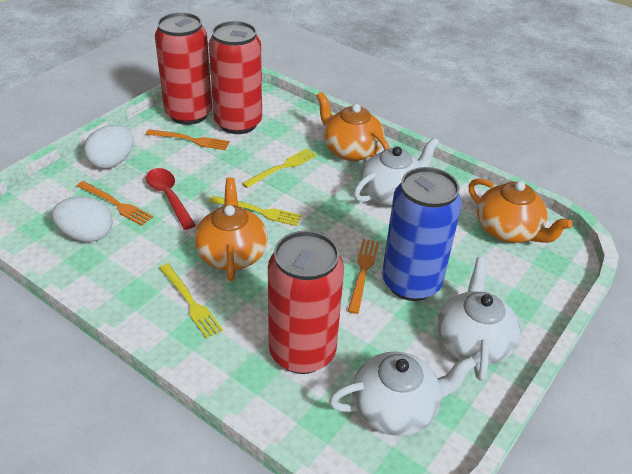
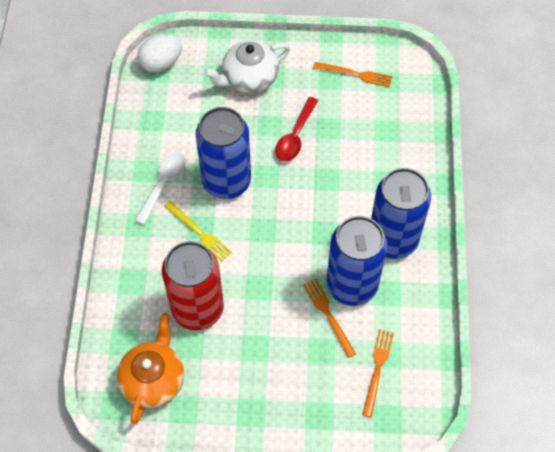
blue can: [382,167,462,301] = 1 -> [195,107,251,199] [327,216,387,306] [371,168,431,259] = 3
orange teapot: [194,177,268,281] [317,92,390,161] [469,178,573,243] = 3 -> [117,313,184,424] = 1
red can: [155,12,212,125] [209,21,262,134] [268,231,344,374] = 3 -> [162,241,224,330] = 1
white egg: [52,197,113,242] [84,125,134,169] = 2 -> [138,34,182,72] = 1
white spoon: none = 0 -> [135,152,186,225] = 1
white teapot: [329,351,476,436] [354,137,439,206] [437,257,520,381] = 3 -> [204,40,290,93] = 1
yellow fork: [159,263,223,339] [209,196,302,226] [242,148,317,188] = 3 -> [164,201,232,262] = 1

